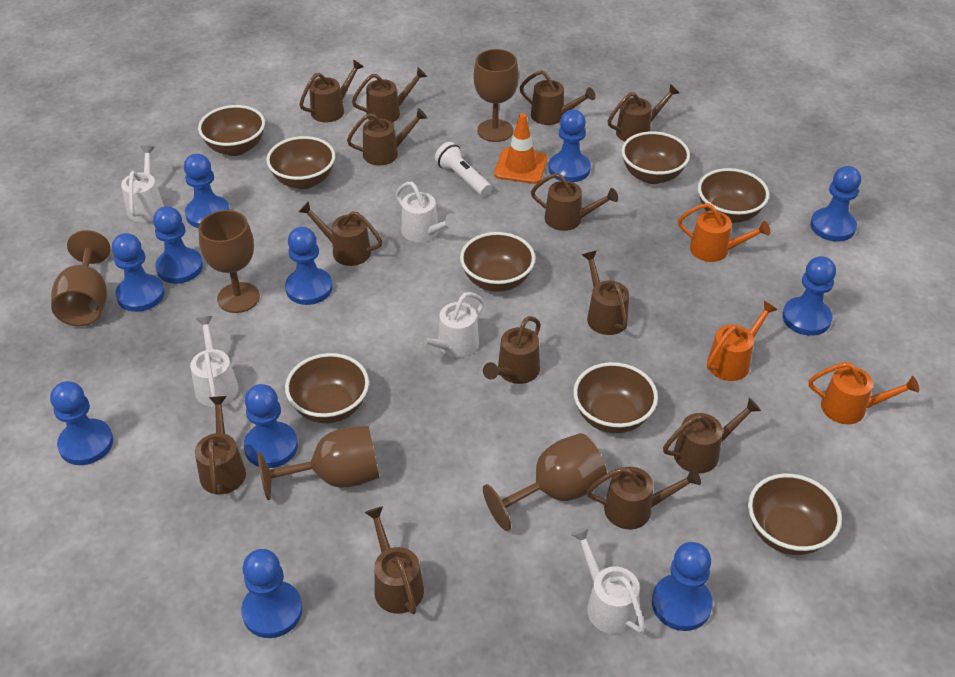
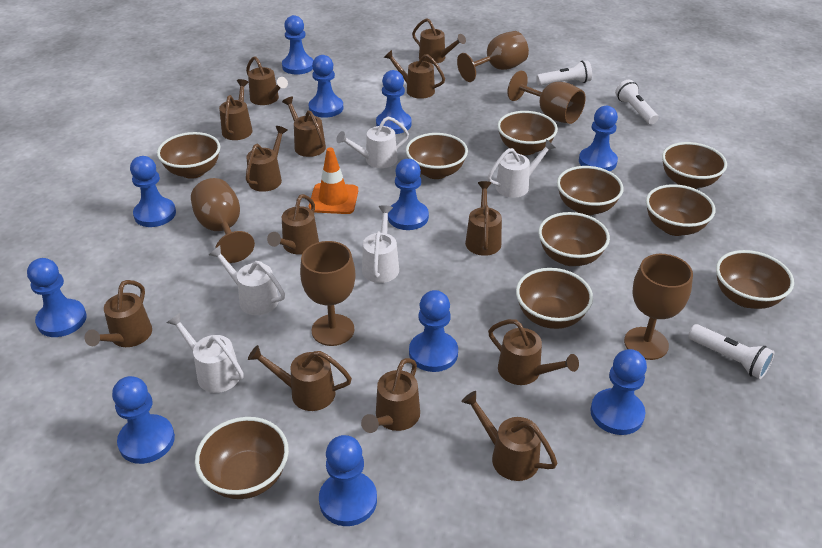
brown bowl: [198,105,265,156] [266,136,335,189] [285,353,369,423] [460,232,535,292] [573,362,658,433] [621,131,690,184] [698,168,769,223] [748,473,842,555] = 8 -> [157,132,220,179] [195,417,289,499] [406,133,468,179] [497,111,558,155] [516,268,593,329] [538,212,610,266] [557,166,624,215] [646,184,715,236] [662,142,727,189] [716,250,794,309] = 10
orange watering can: [678,203,770,262] [707,301,778,381] [809,362,919,424] = 3 -> none = 0
white flashlight: [435,142,491,196] = 1 -> [536,60,592,86] [615,80,658,125] [688,324,775,379] = 3

